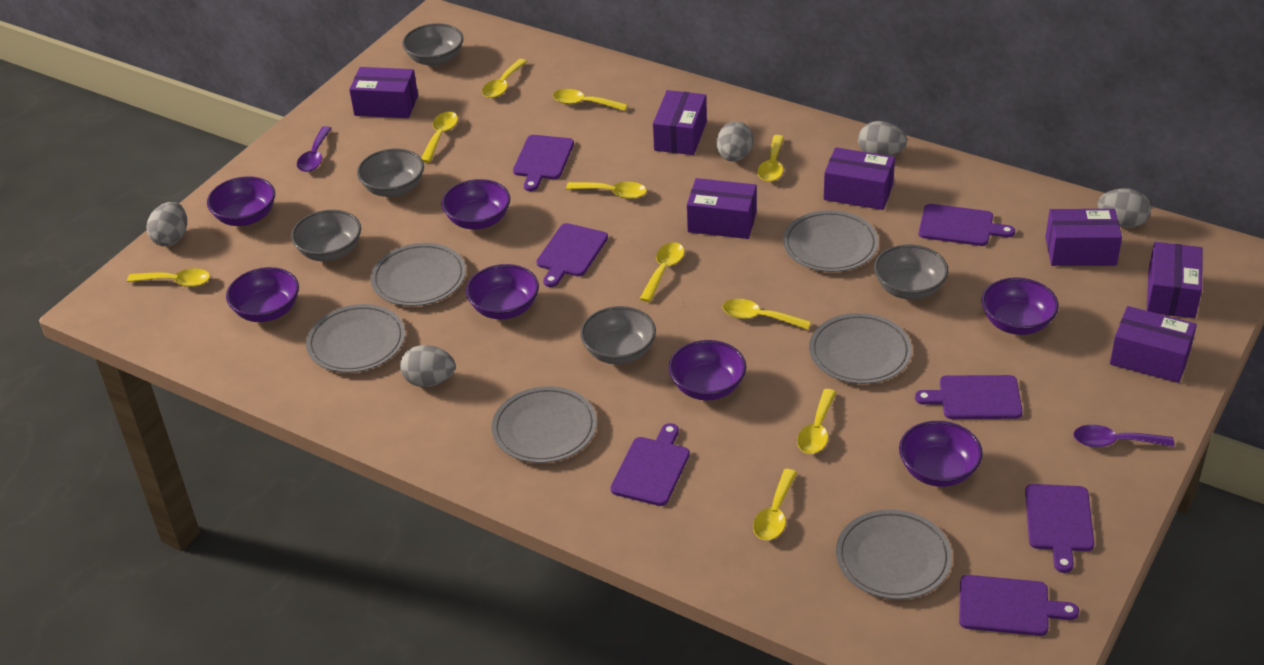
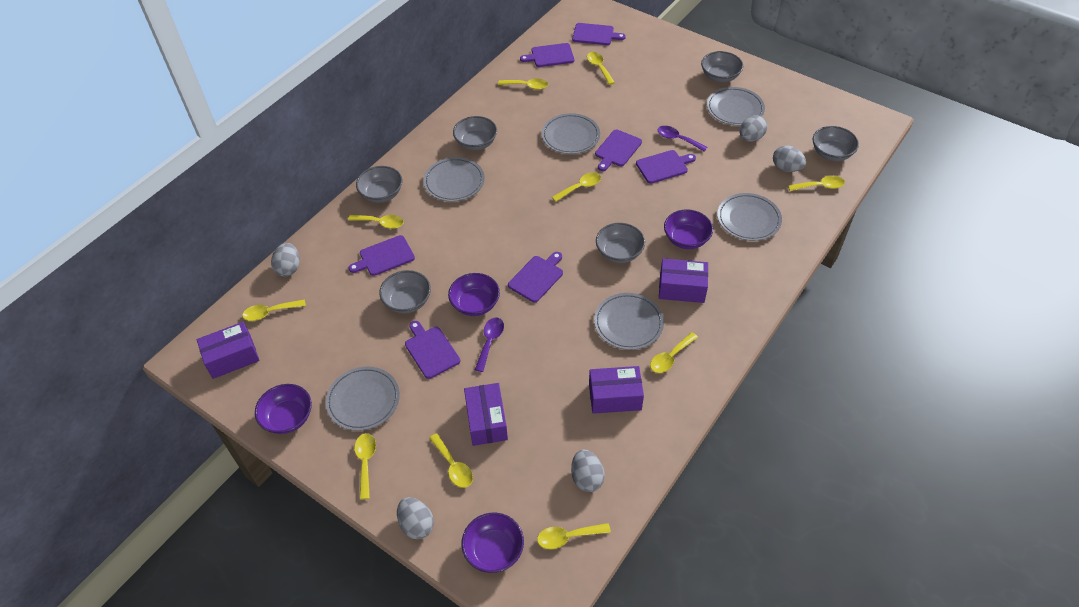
grey bowl: [291,210,361,261] [357,148,424,197] [402,23,463,66] [580,306,656,364] [874,244,948,300] = 5 -> [356,166,402,203] [379,270,431,313] [453,116,497,150] [596,223,645,263] [701,51,743,82] [813,126,859,161] = 6
purple bowl: [207,176,275,226] [226,267,299,322] [441,179,510,230] [466,264,539,319] [669,340,746,400] [899,421,983,487] [982,277,1059,335] = 7 -> [255,384,312,434] [448,273,500,316] [461,512,524,573] [664,209,713,249] = 4
purple box: [349,67,418,118] [653,90,707,155] [687,178,757,239] [824,147,895,210] [1045,209,1122,266] [1110,306,1197,383] [1147,242,1203,318] = 7 -> [197,322,260,379] [464,383,508,446] [589,366,644,414] [659,258,708,303] = 4

